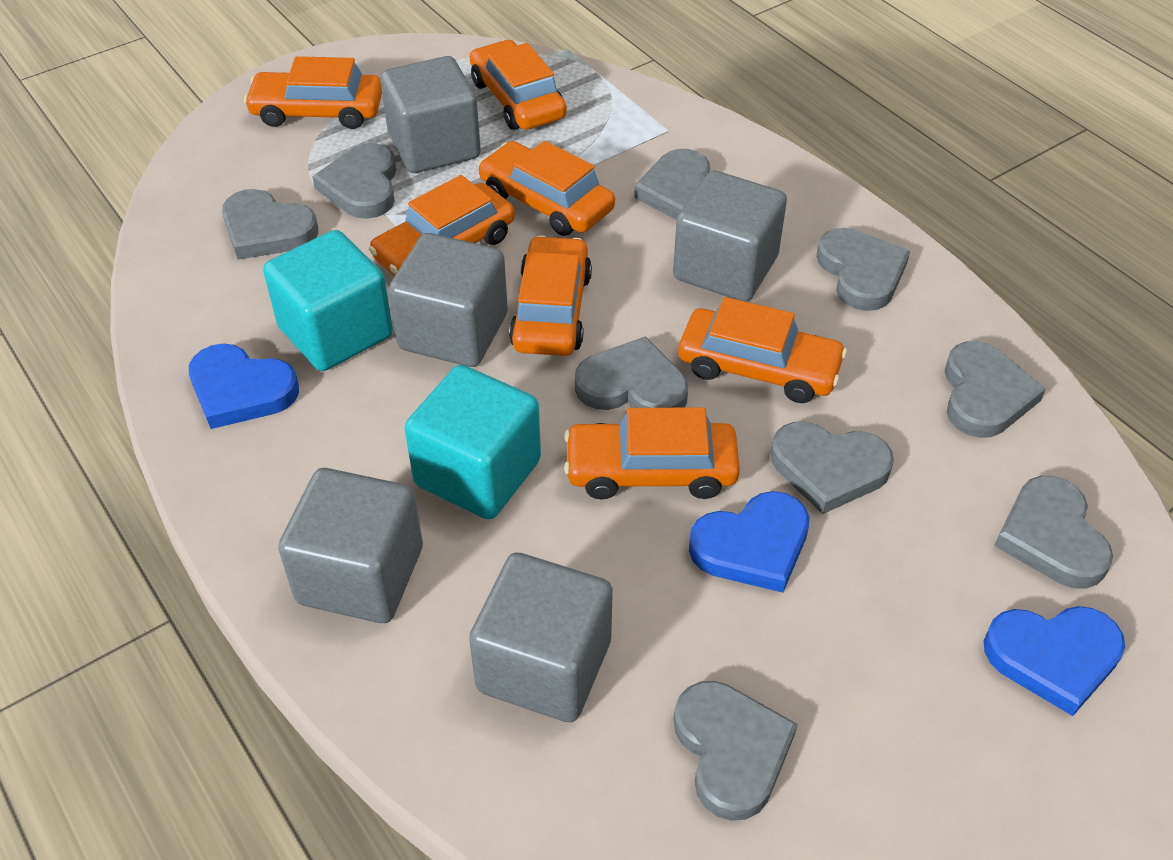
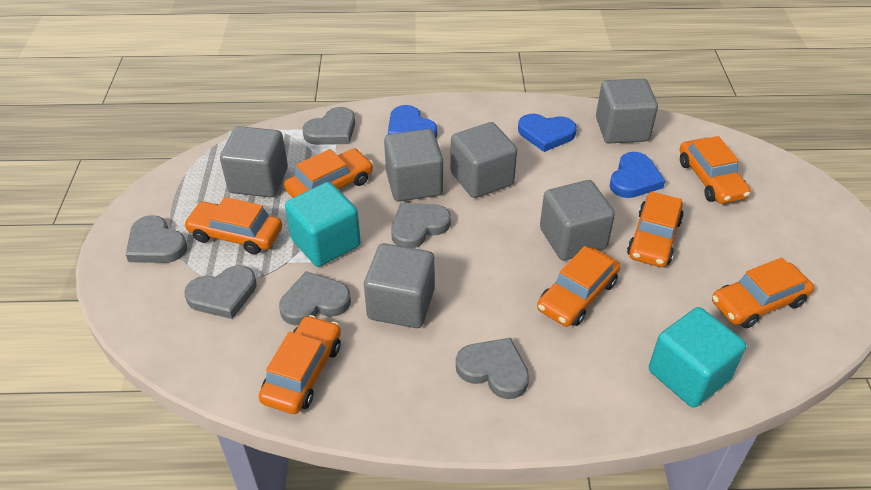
grey cube: [278,468,423,623] [380,56,481,173] [389,233,508,367] [469,552,613,722] [673,171,787,302] = 5 -> [220,126,288,197] [364,243,435,328] [384,129,443,202] [450,122,517,198] [540,180,615,260] [596,78,658,143] = 6
grey heart: [222,189,318,260] [312,143,396,219] [575,336,688,410] [634,149,710,220] [674,681,798,821] [770,422,894,514] [816,228,910,311] [945,341,1046,438] [994,476,1113,589] = 9 -> [126,215,187,263] [184,265,257,319] [279,271,351,326] [302,107,355,145] [391,203,451,248] [456,338,529,399] = 6

